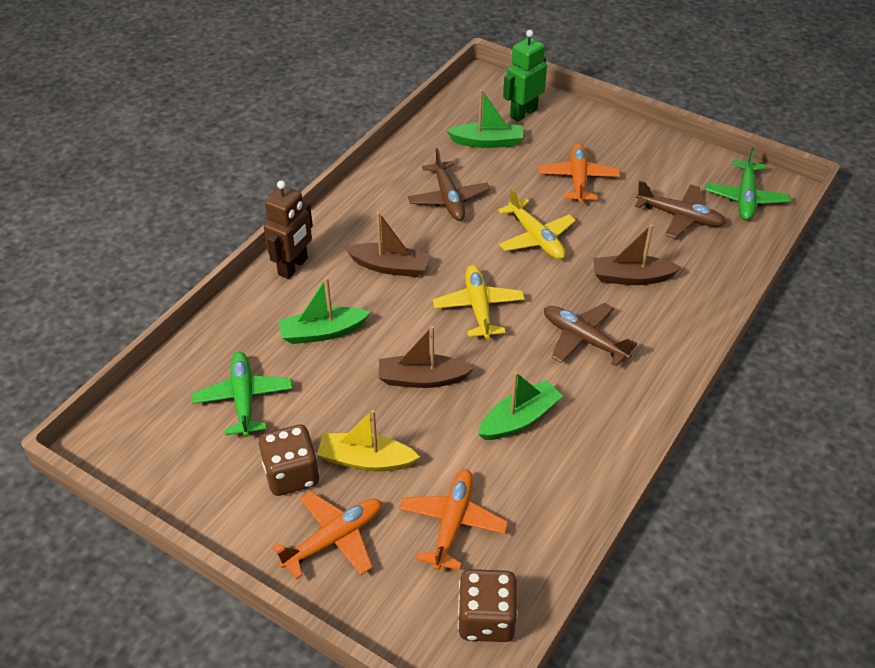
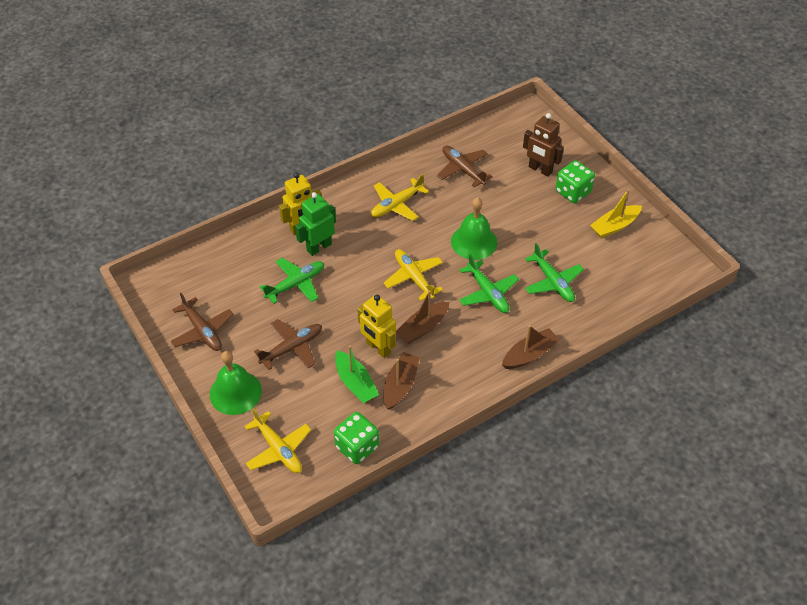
brown dice: [259,425,320,496] [458,569,518,642] = 2 -> none = 0
green bell: none = 0 -> [210,351,262,415] [451,197,497,260] = 2
green boat: [278,277,370,344] [447,89,523,148] [478,372,563,440] = 3 -> [335,345,379,403] = 1
green dice: none = 0 -> [334,412,379,464] [555,160,595,203] = 2
green plane: [192,352,293,437] [705,147,790,220] = 2 -> [260,258,324,304] [459,254,519,313] [525,243,584,302] = 3
orange plane: [272,491,382,580] [399,469,508,571] [539,143,620,203] = 3 -> none = 0
yellow plane: [433,265,525,339] [498,188,576,259] = 2 -> [244,408,311,473] [371,174,429,221] [384,249,443,301] = 3
yellow robot: none = 0 -> [279,172,322,235] [357,294,396,358] = 2

